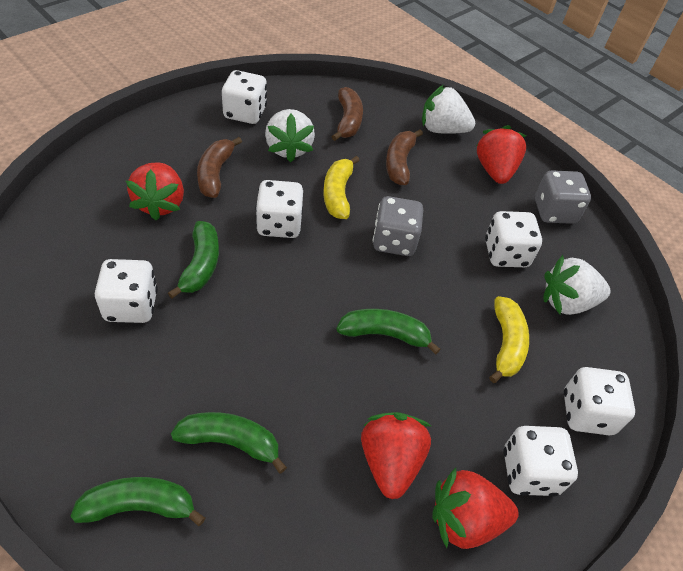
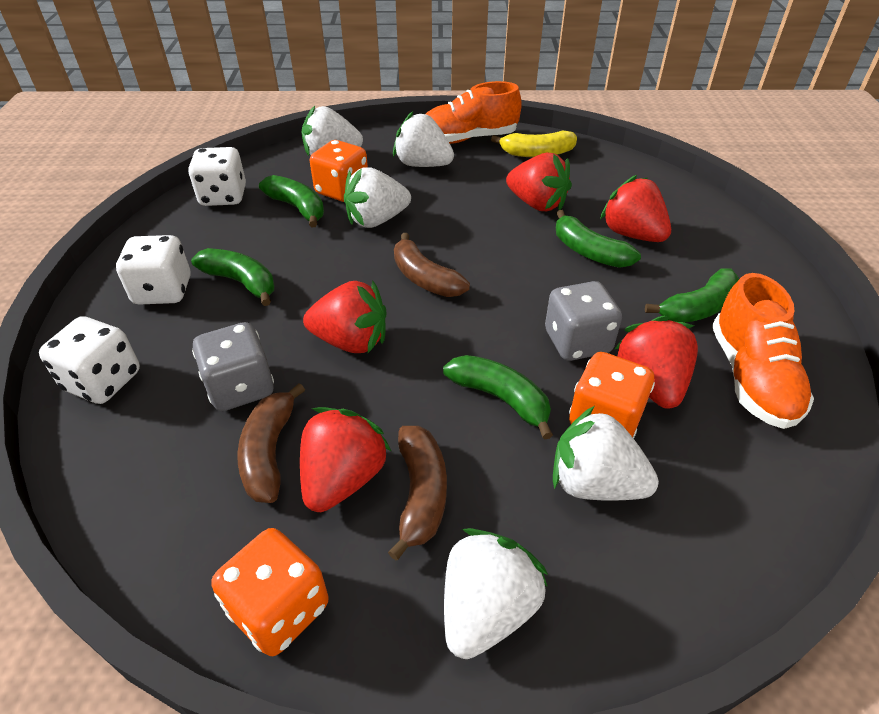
green banana: [71,477,205,526] [168,221,219,299] [171,412,287,473] [337,309,441,354] = 4 -> [191,248,274,306] [259,175,324,227] [443,355,553,440] [556,210,641,268] [645,268,739,323] = 5
orange dice: none = 0 -> [211,528,329,656] [310,140,368,202] [569,352,655,438] = 3
orange shoe: none = 0 -> [426,81,522,144] [712,273,814,429] = 2
red strawberry: [126,162,184,220] [361,412,431,499] [432,468,519,549] [476,125,527,184] = 4 -> [300,407,392,512] [303,280,386,353] [506,153,572,211] [600,175,671,242] [615,316,698,409] = 5
white dice: [95,259,158,323] [222,70,267,124] [256,180,303,238] [485,211,542,267] [503,426,578,497] [564,367,635,435] = 6 -> [39,316,140,404] [116,235,190,305] [188,147,246,206] = 3
white strawberry: [265,109,315,162] [422,85,475,134] [544,255,610,315] = 3 -> [302,106,363,155] [344,167,411,228] [393,111,454,167] [444,528,548,659] [553,406,659,501] = 5
yellow banana: [323,156,360,219] [489,296,529,383] = 2 -> [491,130,577,157] = 1

